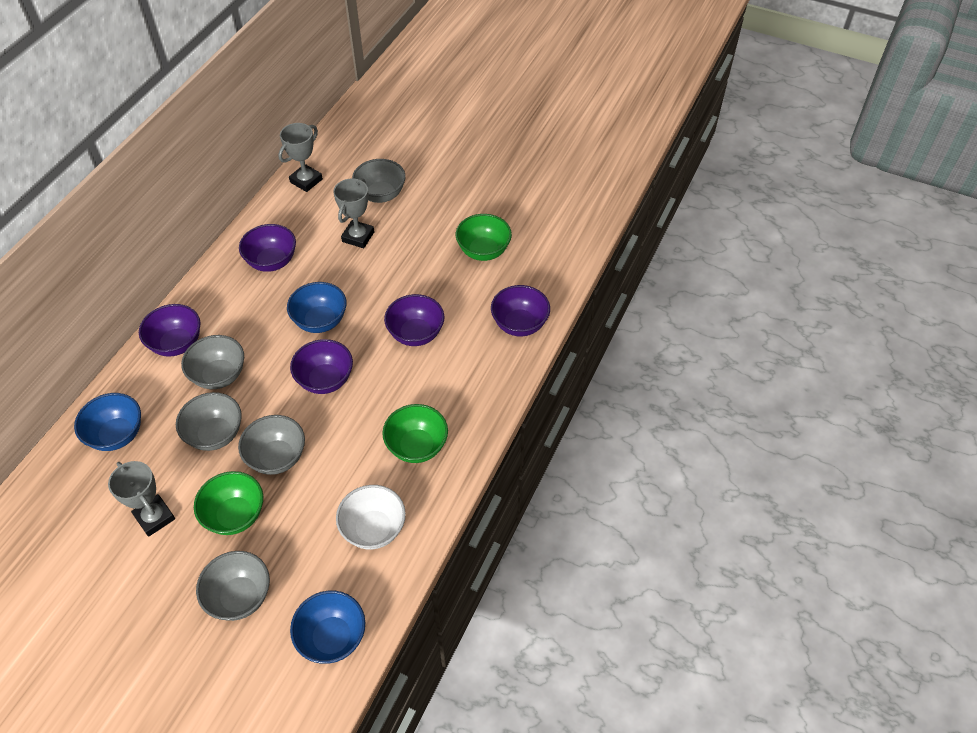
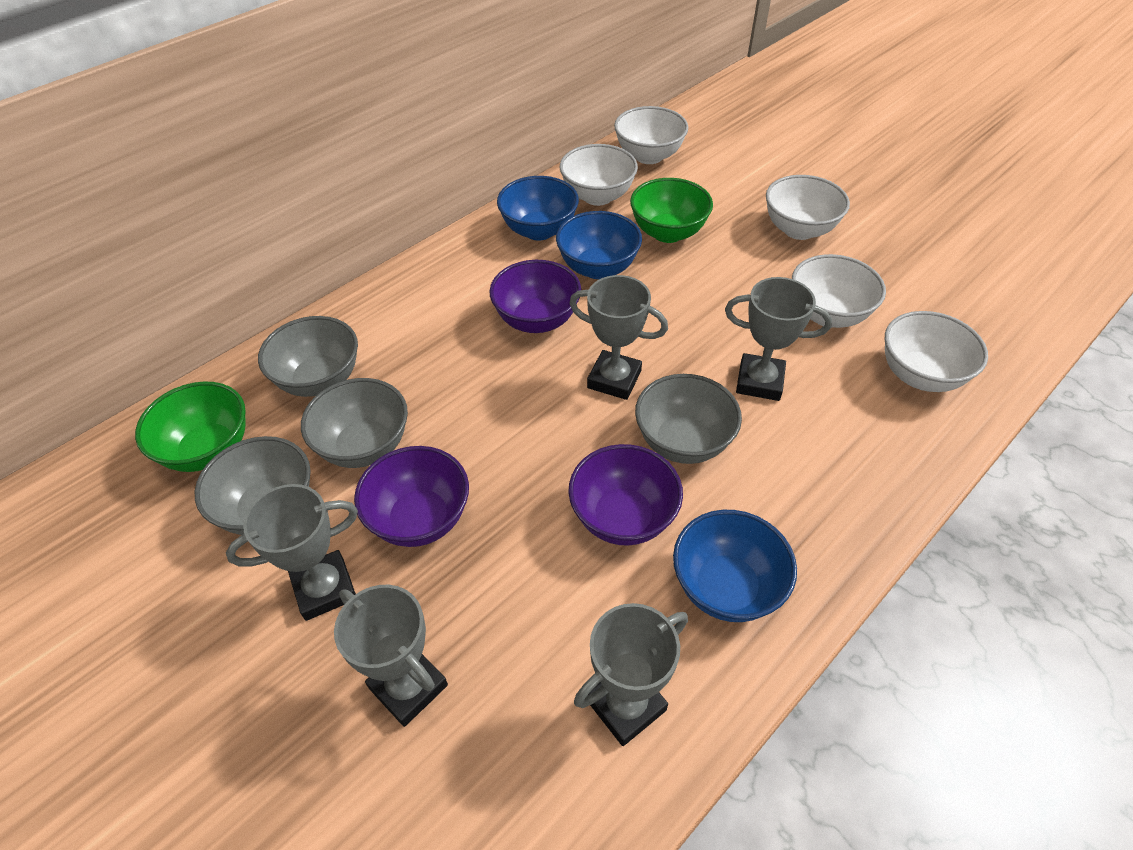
green bowl: [194,471,263,535] [382,404,448,463] [456,214,512,261] = 3 -> [135,382,246,472] [630,178,713,243] = 2
grey bowl: [176,392,242,451] [181,335,244,389] [196,551,270,621] [238,415,305,475] [352,159,406,203] = 5 -> [195,436,311,535] [258,316,358,397] [301,378,408,468] [635,374,742,464] = 4
grey trophy: [108,461,175,537] [278,123,323,192] [333,178,374,248] = 3 -> [226,484,358,621] [334,585,448,727] [569,275,668,400] [574,603,688,746] [725,277,832,401] = 5
purple bowl: [139,304,200,357] [239,224,296,272] [290,339,353,394] [384,294,444,346] [491,285,550,336] = 5 -> [354,446,469,547] [489,260,581,333] [568,444,683,546] = 3
white bowl: [336,485,406,550] = 1 -> [560,144,638,206] [614,106,688,164] [766,175,850,240] [792,254,886,328] [884,311,988,392] = 5

